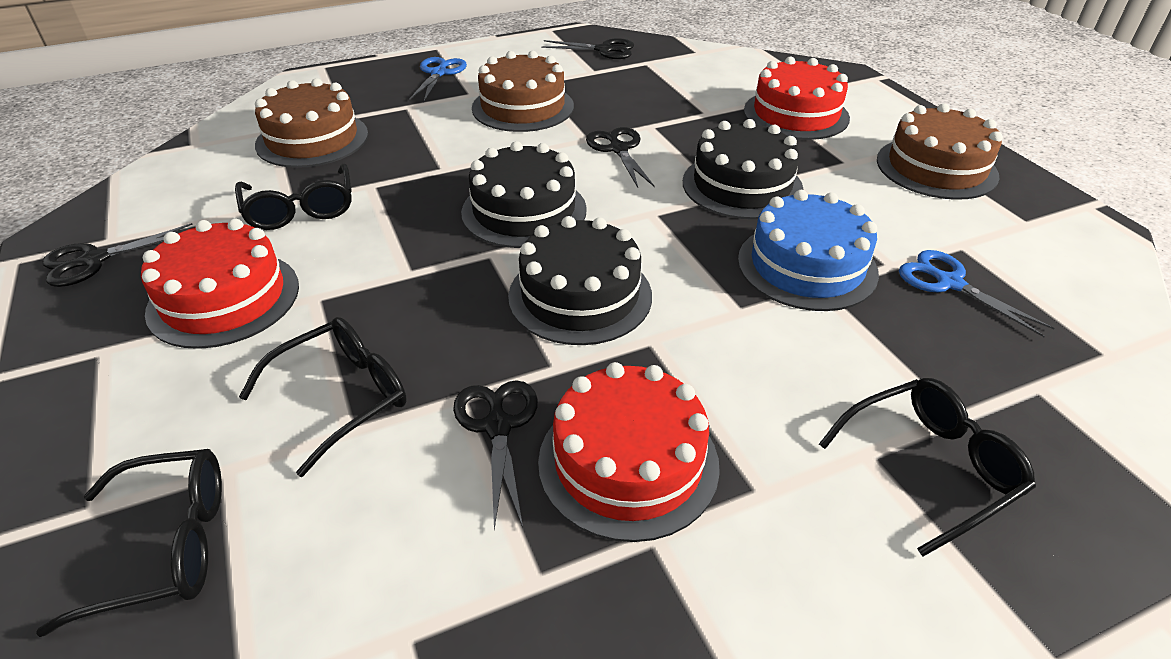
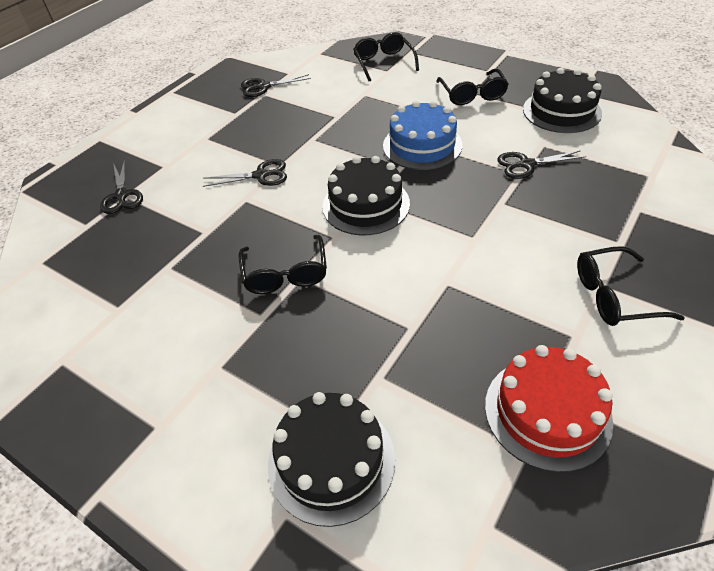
blue scissors: [409,57,467,102] [899,250,1055,337] = 2 -> none = 0
brown cake: [255,78,368,168] [472,51,574,132] [877,104,1003,200] = 3 -> none = 0
red cake: [141,219,299,349] [538,362,720,542] [744,56,850,140] = 3 -> [485,345,613,472] = 1

